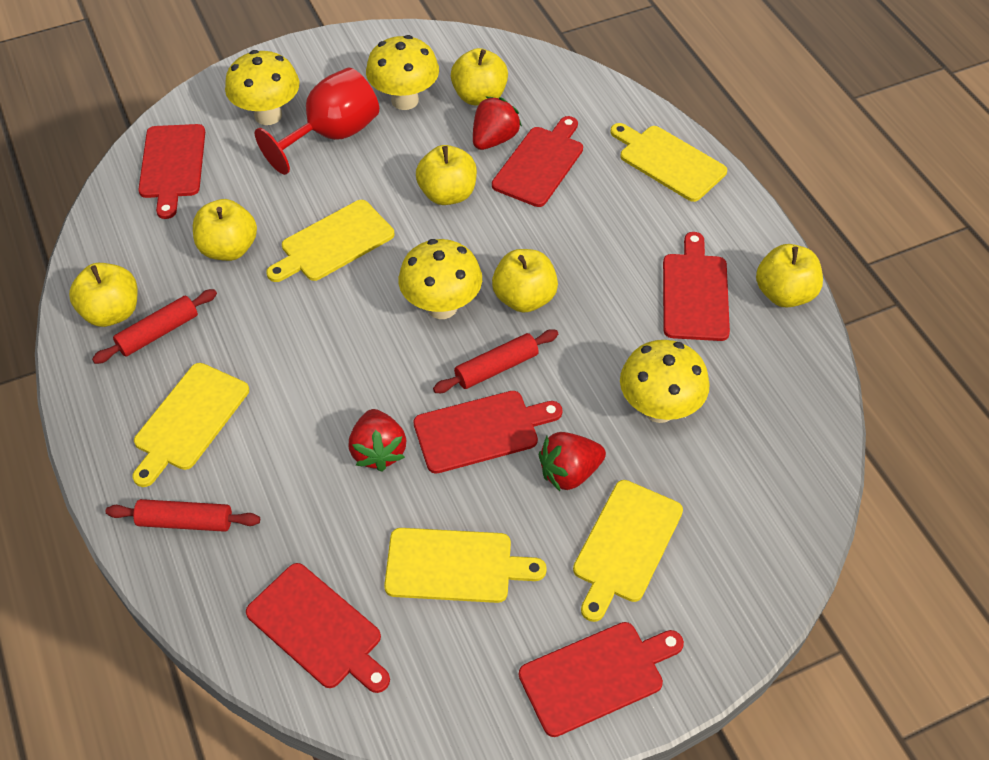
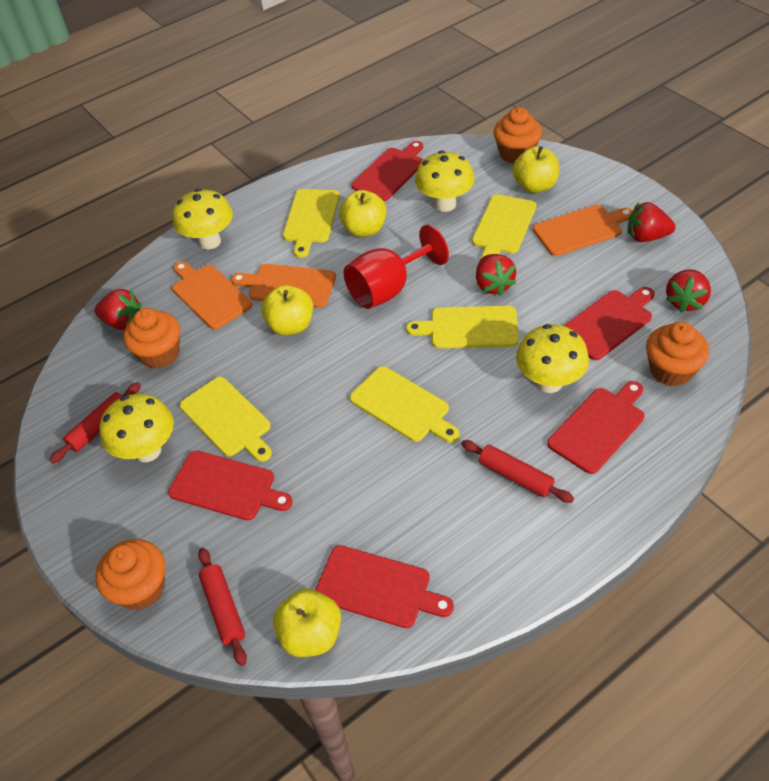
orange cupcake: none = 0 -> [95,539,165,610] [123,308,180,369] [493,107,542,164] [646,322,709,386] = 4
orange cutting board: none = 0 -> [172,261,252,330] [231,264,336,308] [533,205,633,256] = 3
red cutting board: [138,124,205,219] [246,563,390,693] [413,391,562,474] [492,116,583,207] [519,622,684,737] [663,232,730,341] = 6 -> [168,451,293,520] [315,545,454,628] [351,141,423,201] [547,381,645,474] [564,287,655,360] = 5
red strawberry: [349,409,406,472] [473,97,522,150] [539,432,606,491] = 3 -> [94,289,141,330] [476,254,516,296] [628,202,675,242] [666,269,711,313] = 4
yellow apple: [69,263,137,327] [193,199,257,261] [416,145,477,205] [451,48,508,106] [492,249,558,313] [756,244,823,308] = 6 -> [261,285,313,335] [273,589,341,657] [339,190,386,237] [513,146,559,193] = 4

